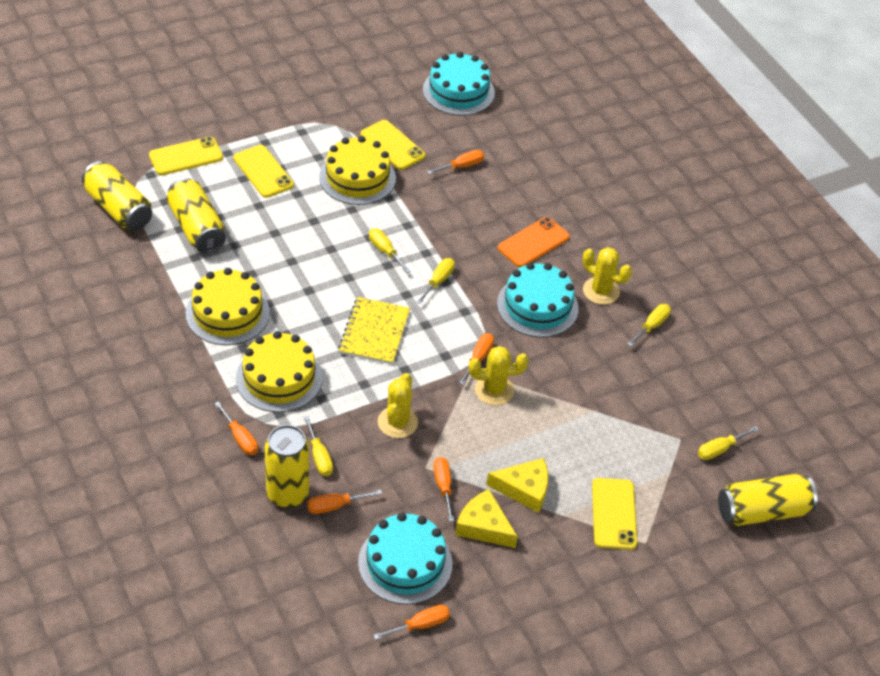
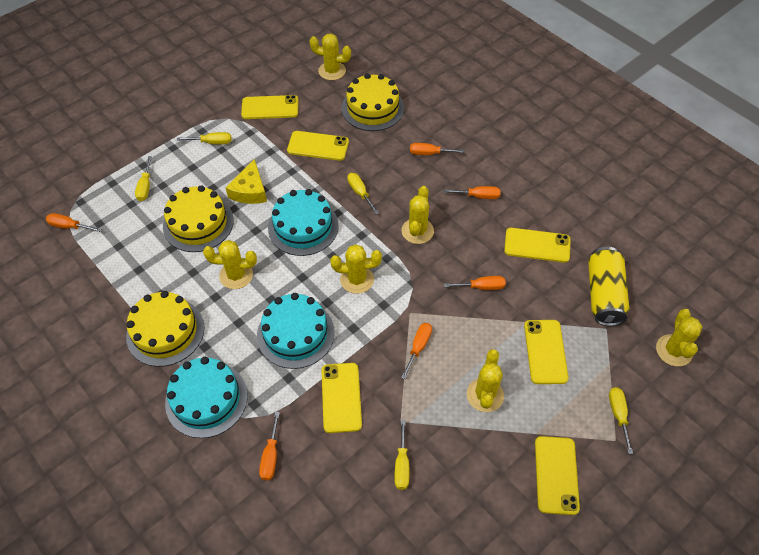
orange phone: [498,217,570,267] = 1 -> none = 0
yellow cactus: [378,373,418,438] [469,346,529,405] [583,247,632,305] = 3 -> [203,240,257,289] [310,34,351,80] [330,244,382,294] [401,186,434,244] [467,349,504,412] [656,309,702,366] = 6
yellow can: [81,161,152,230] [167,178,226,253] [265,425,309,508] [718,474,817,526] = 4 -> [588,247,629,326] = 1
yellow cheese: [455,489,518,548] [486,458,548,513] = 2 -> [226,159,267,204] = 1
yellow notebook: [339,297,410,365] = 1 -> none = 0
yellow phone: [149,136,223,175] [233,145,294,198] [360,120,425,170] [592,478,637,550] = 4 -> [241,95,298,119] [287,131,349,161] [322,363,362,433] [504,228,570,263] [524,320,569,384] [535,436,580,515] = 6

